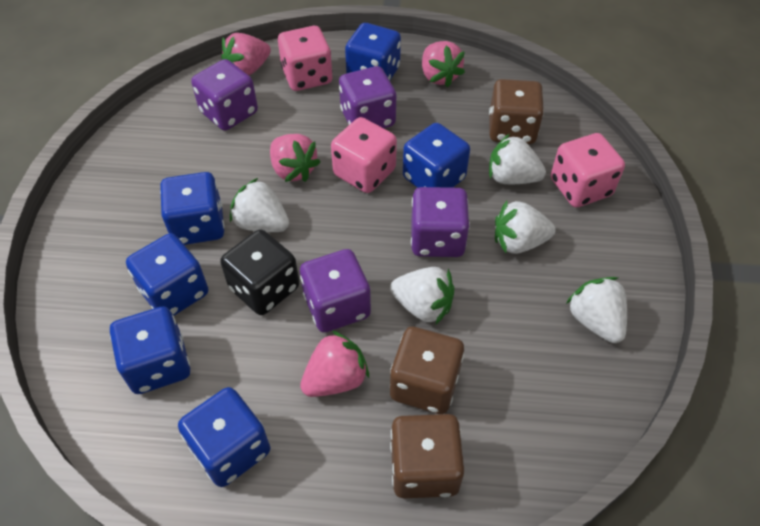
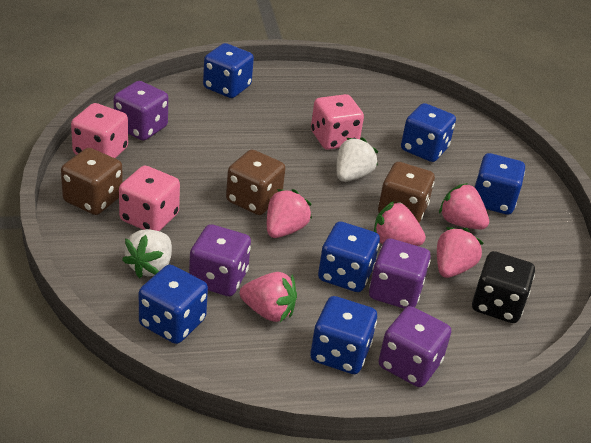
pink strawberry: [221,33,271,75] [270,134,320,182] [300,331,369,397] [422,41,465,87] = 4 -> [240,272,297,322] [267,189,312,238] [374,201,426,246] [437,227,484,278] [439,183,489,230] = 5
white strawberry: [230,178,289,232] [390,267,454,324] [489,134,546,184] [495,201,555,254] [566,277,627,343] = 5 -> [122,229,172,278] [336,137,378,182] = 2

